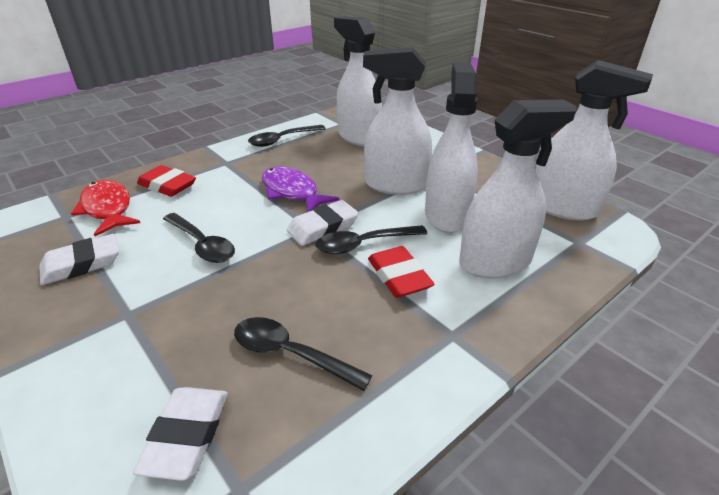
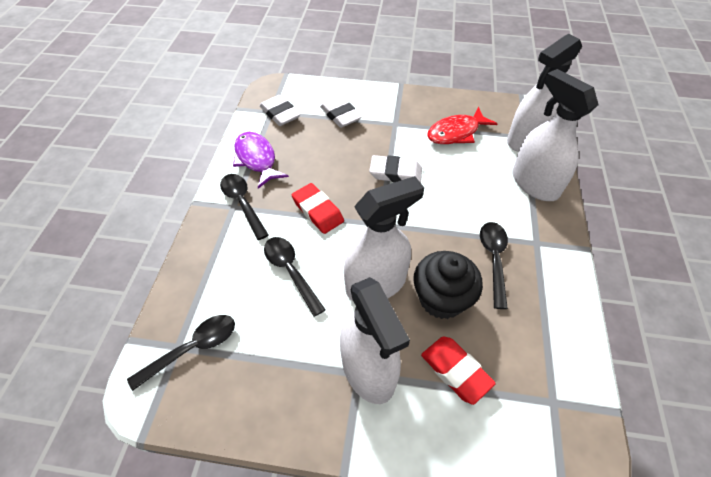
black cupcake: none = 0 -> [413,251,483,319] = 1
white spray bottle: [334,16,382,146] [363,47,432,195] [425,62,478,233] [459,100,577,278] [535,60,653,221] = 5 -> [340,277,410,404] [344,176,424,301] [507,34,582,152] [512,69,598,201] = 4

